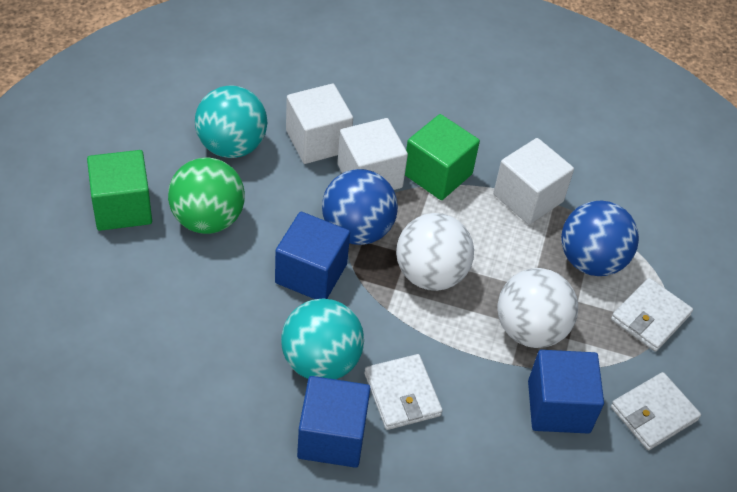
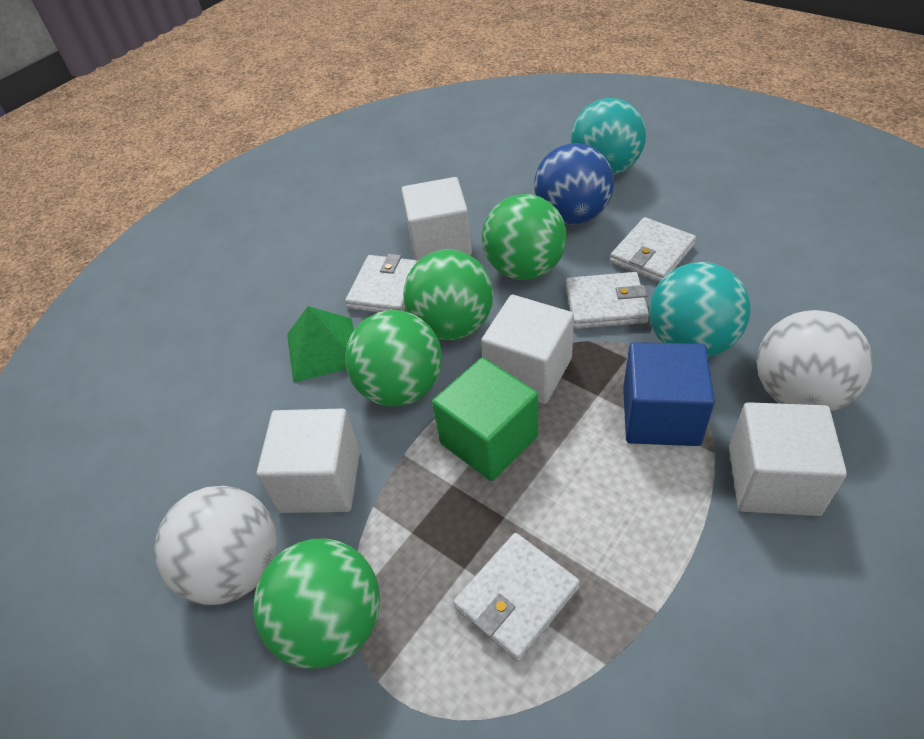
blue ball: [322,169,398,245] [561,200,639,276] = 2 -> [534,143,614,225] = 1
blue cube: [275,212,350,299] [297,376,371,468] [528,350,604,434] = 3 -> [623,342,715,446] = 1
green ball: [168,158,245,234] = 1 -> [253,538,380,669] [345,310,442,407] [403,250,493,340] [482,194,567,280] = 4
green cube: [87,150,152,231] [405,114,480,200] = 2 -> [432,357,538,481] = 1
green pyramid: none = 0 -> [287,306,354,383] = 1
white cube: [286,84,353,164] [337,118,408,190] [493,138,574,225] = 3 -> [257,408,360,513] [401,177,472,260] [481,295,574,404] [729,402,847,516] = 4
white wallet: [364,354,443,430] [611,278,693,352] [611,372,701,450] = 3 -> [345,254,419,313] [453,533,580,662] [566,272,649,329] [610,217,696,282] = 4

